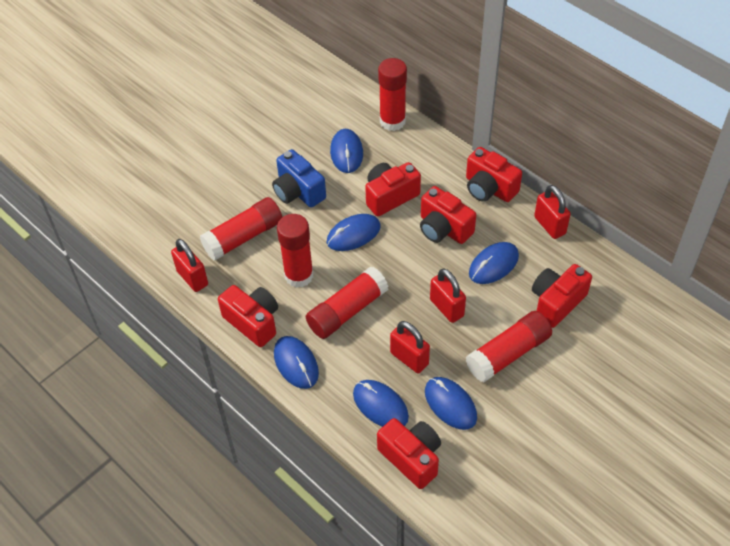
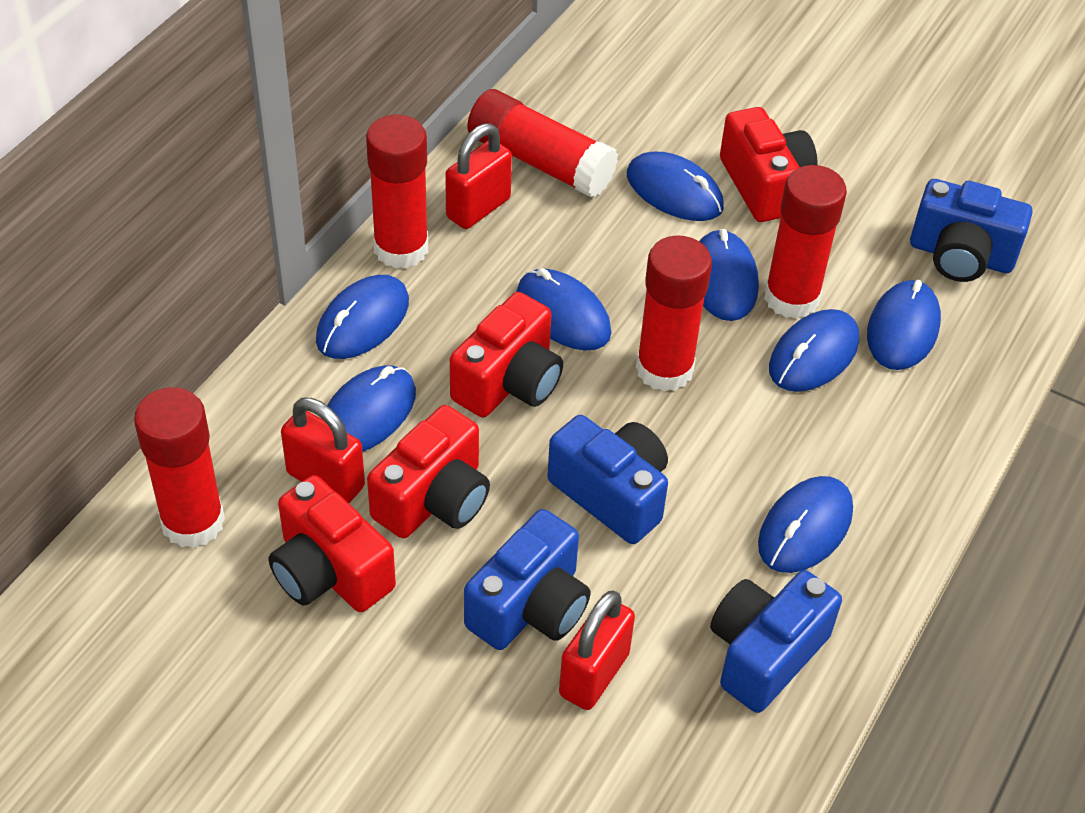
blue camera: [272,149,326,208] = 1 -> [464,509,591,650] [547,415,668,544] [710,570,842,713] [910,179,1032,282] = 4
blue mouse: [274,336,319,389] [327,214,381,251] [330,129,363,173] [353,380,409,427] [425,377,477,430] [469,242,519,284] = 6 -> [316,275,409,359] [321,365,416,452] [516,268,611,351] [627,152,724,221] [699,229,759,321] [758,476,853,573] [769,309,859,392] [867,280,941,370] = 8
red camera: [218,285,278,347] [365,162,421,216] [377,418,441,489] [420,186,476,244] [466,147,522,202] [532,264,592,328] = 6 -> [268,475,396,612] [367,405,490,538] [450,292,563,417] [720,107,818,222] = 4
red padlock: [171,239,208,292] [390,321,430,373] [430,268,466,323] [534,185,571,239] = 4 -> [281,398,365,503] [445,123,512,229] [559,590,635,710] = 3

